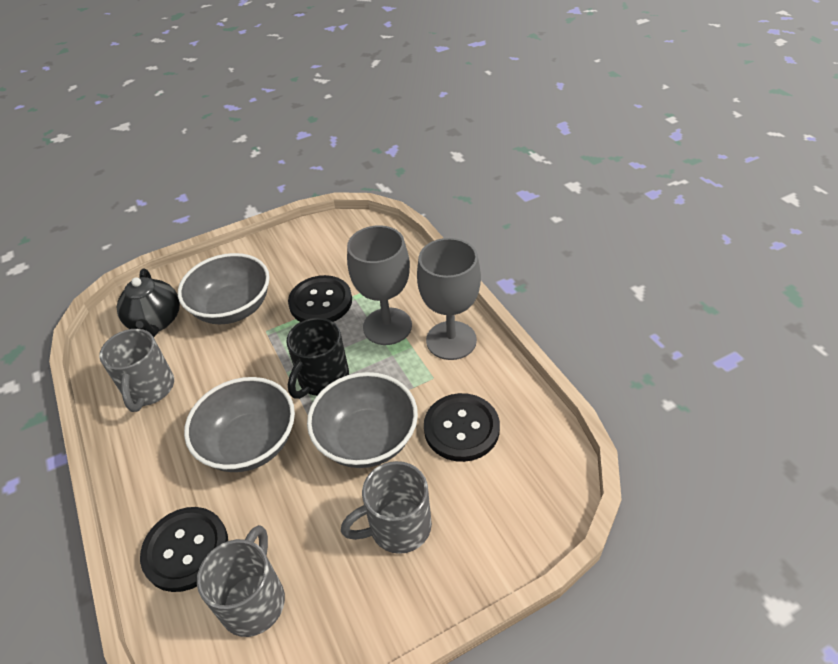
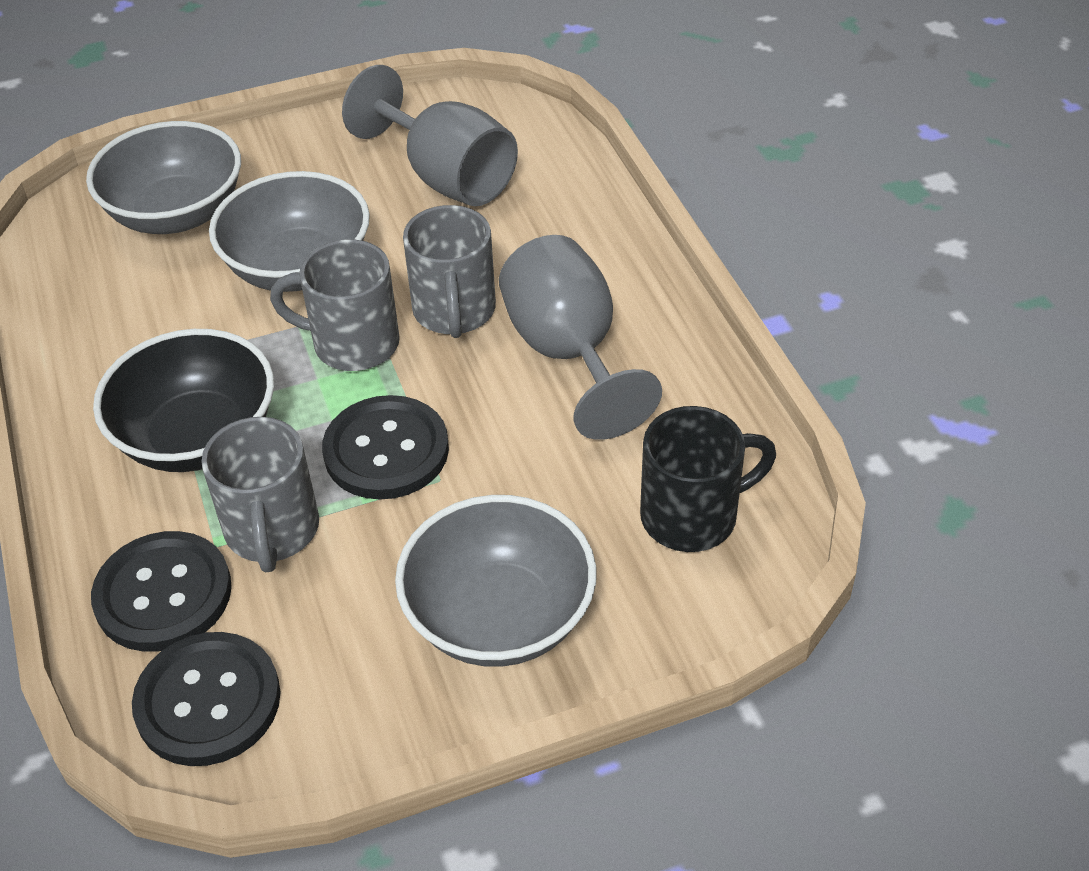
black bowl: none = 0 -> [93,329,274,472] = 1
black teapot: [117,268,180,337] = 1 -> none = 0

